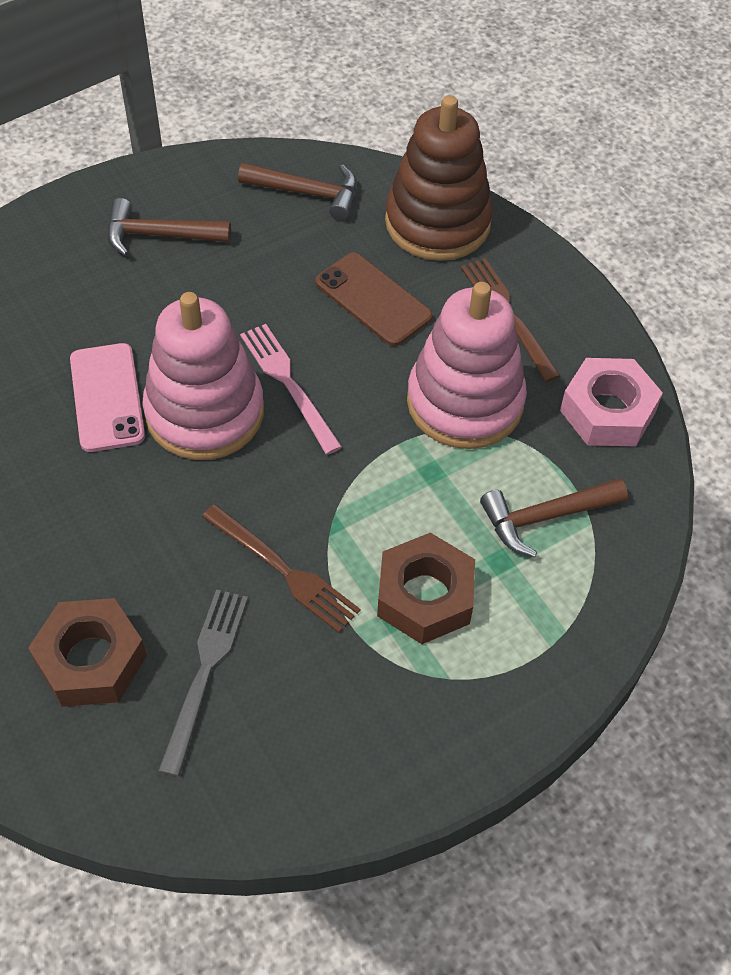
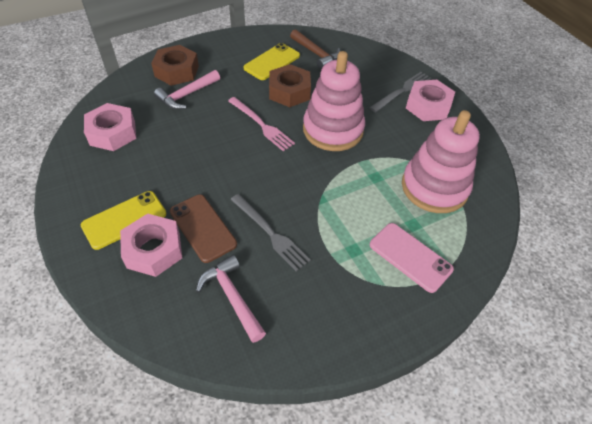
brown fork: [202,504,361,633] [461,258,560,382] = 2 -> none = 0
brown hammer: [107,198,231,256] [238,163,357,220] [480,478,628,557] = 3 -> [290,29,340,70] = 1
brown stacking toy: [385,95,493,261] = 1 -> none = 0
grey fork: [159,589,248,777] = 1 -> [230,194,311,271] [370,72,432,112] = 2
pink hammer: none = 0 -> [154,70,220,110] [196,255,266,343] = 2
pink nut: [560,358,663,446] = 1 -> [84,103,136,151] [120,213,182,277] [406,80,455,121] = 3
yellow phone: none = 0 -> [81,191,166,250] [244,43,300,80] = 2

